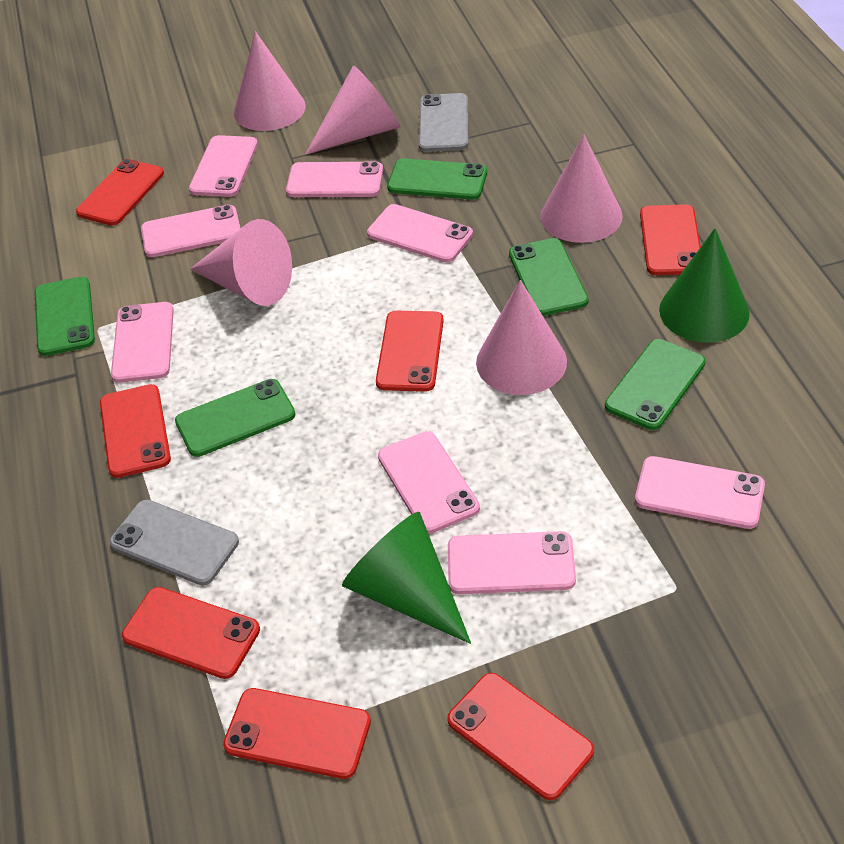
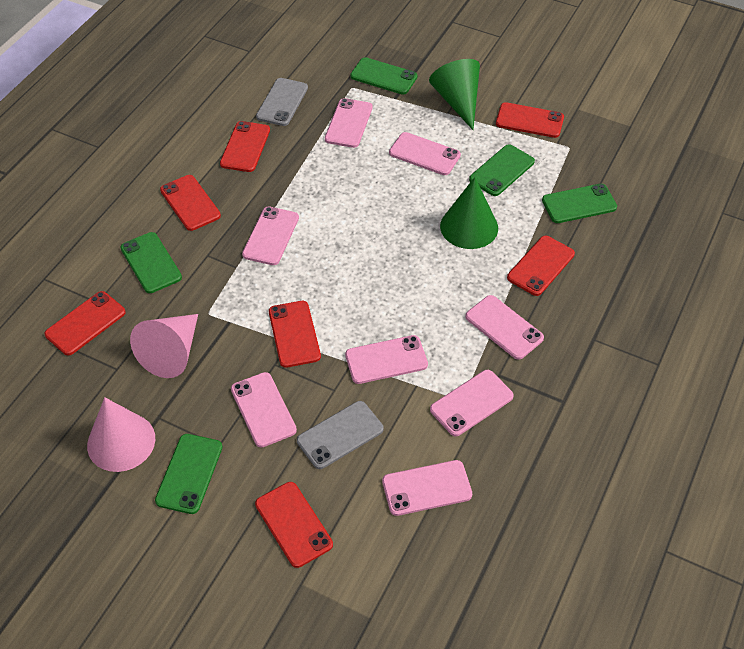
pink cone: [190,219,292,306] [234,31,306,131] [306,66,400,154] [476,280,567,395] [540,134,623,243] = 5 -> [87,397,155,472] [130,314,198,378] = 2

